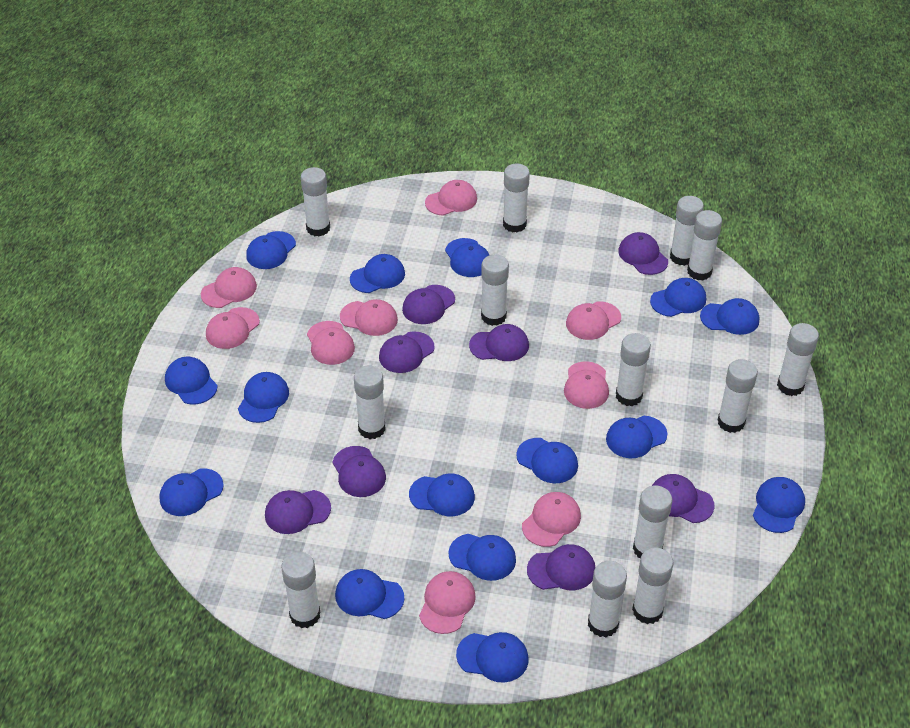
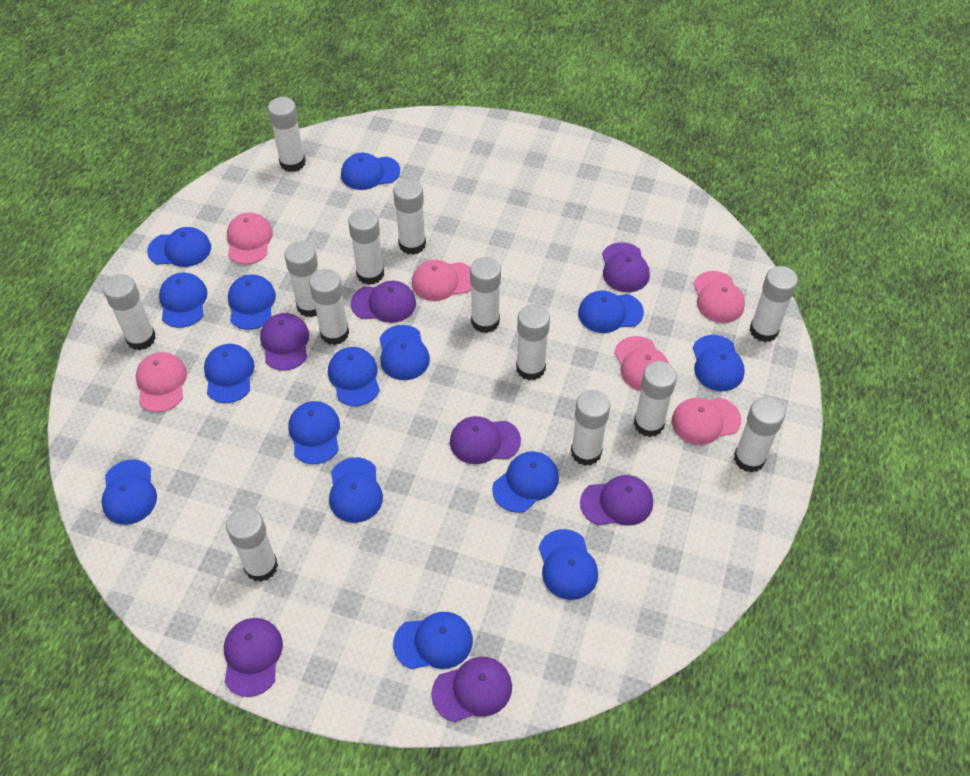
pink cap: [201,267,257,308] [206,307,260,349] [307,321,355,365] [340,299,398,336] [419,571,476,634] [425,180,477,216] [522,492,581,547] [564,361,609,409] [566,301,621,340] = 9 -> [136,352,187,412] [227,212,273,265] [412,260,471,301] [614,336,669,391] [672,398,741,445] [693,271,745,323] = 6
purple cap: [265,490,331,534] [333,446,386,497] [379,331,435,373] [402,285,455,324] [469,324,529,361] [527,544,595,590] [618,232,668,275] [652,474,714,523] = 8 -> [224,618,283,697] [260,313,309,371] [351,281,416,323] [431,657,512,722] [450,416,521,464] [580,475,653,526] [602,242,650,292] = 7

